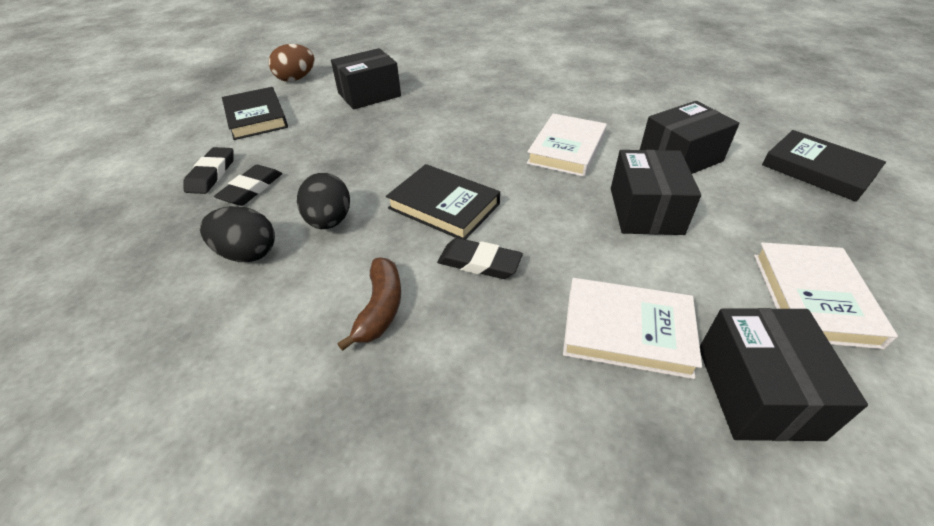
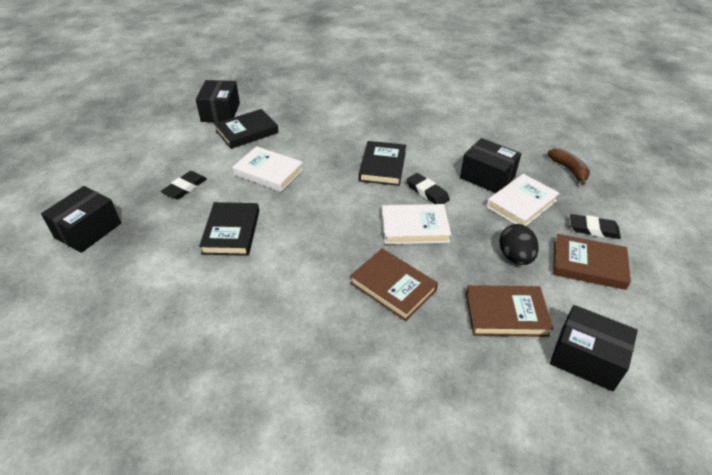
black egg: [200,206,275,262] [297,173,350,229] = 2 -> [499,224,539,265] = 1
brown book: none = 0 -> [350,249,438,321] [466,285,553,337] [553,234,631,290] = 3
brown egg: [269,44,315,82] = 1 -> none = 0

